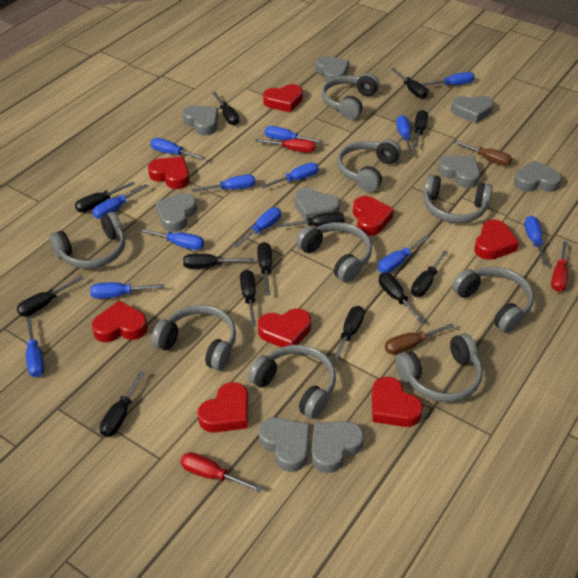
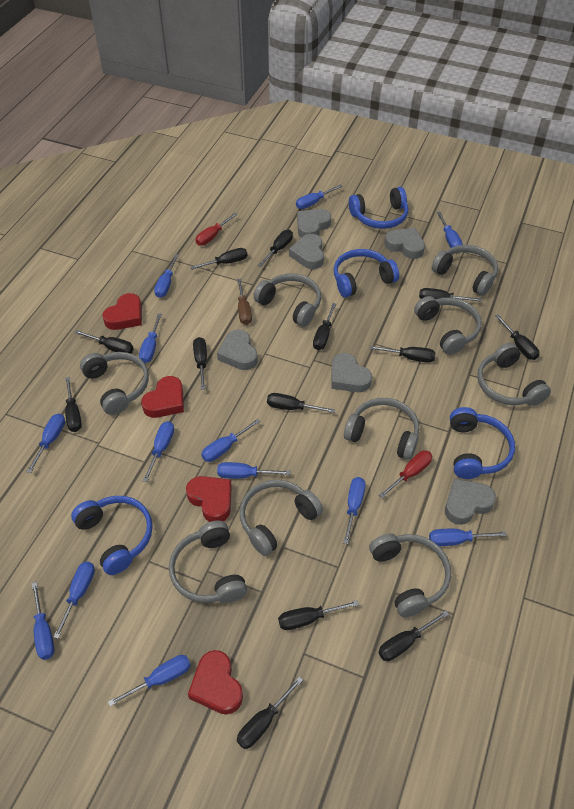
blue headphones: none = 0 -> [71,496,153,575] [334,249,399,297] [349,187,408,229] [450,407,515,479] = 4
brown screwdriver: [385,323,455,355] [453,140,512,166] = 2 -> [237,278,252,325] = 1
grey heart: [155,193,197,232] [182,105,218,136] [259,417,310,472] [295,188,340,221] [311,421,364,473] [315,56,349,82] [438,155,480,188] [451,95,494,123] [514,160,562,192] = 9 -> [217,329,258,370] [289,234,324,269] [297,209,331,238] [331,353,372,392] [384,228,425,259] [445,478,496,525] = 6
red heart: [92,301,148,342] [148,157,190,189] [198,382,248,433] [258,309,311,347] [263,84,303,113] [353,196,394,236] [372,377,423,427] [474,219,519,260] = 8 -> [102,293,142,330] [141,376,184,418] [186,476,232,522] [188,650,243,715] = 4
red screwdriver: [181,452,262,492] [255,139,316,153] [551,241,568,292] = 3 -> [195,213,237,246] [379,451,432,498] = 2

